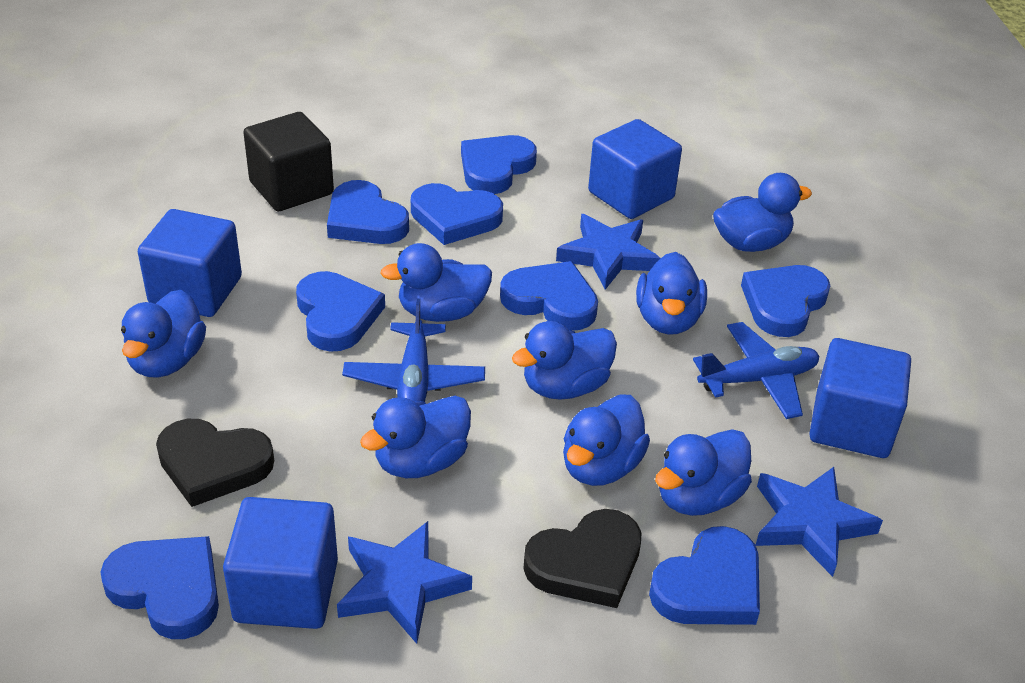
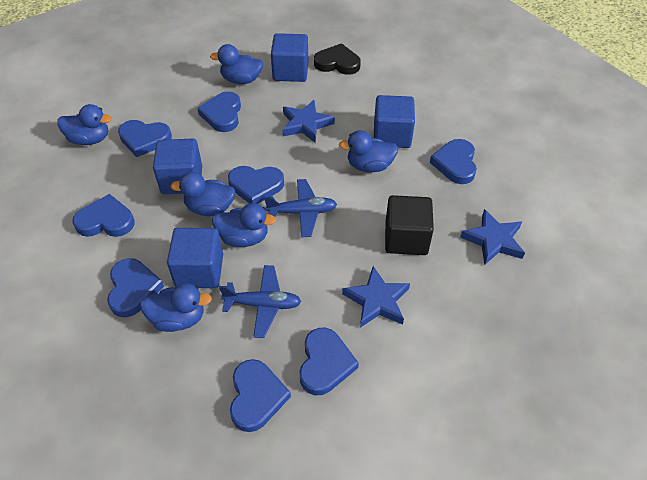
black heart: [156,419,274,507] [523,509,642,608] = 2 -> [314,43,361,75] = 1
blue duck: [121,290,206,378] [360,396,471,478] [380,243,492,322] [512,321,617,400] [563,394,650,486] [636,252,707,335] [655,429,752,516] [713,173,812,252] = 8 -> [57,104,112,145] [140,283,212,332] [170,172,235,216] [210,44,263,84] [212,203,276,247] [339,130,398,172] = 6

